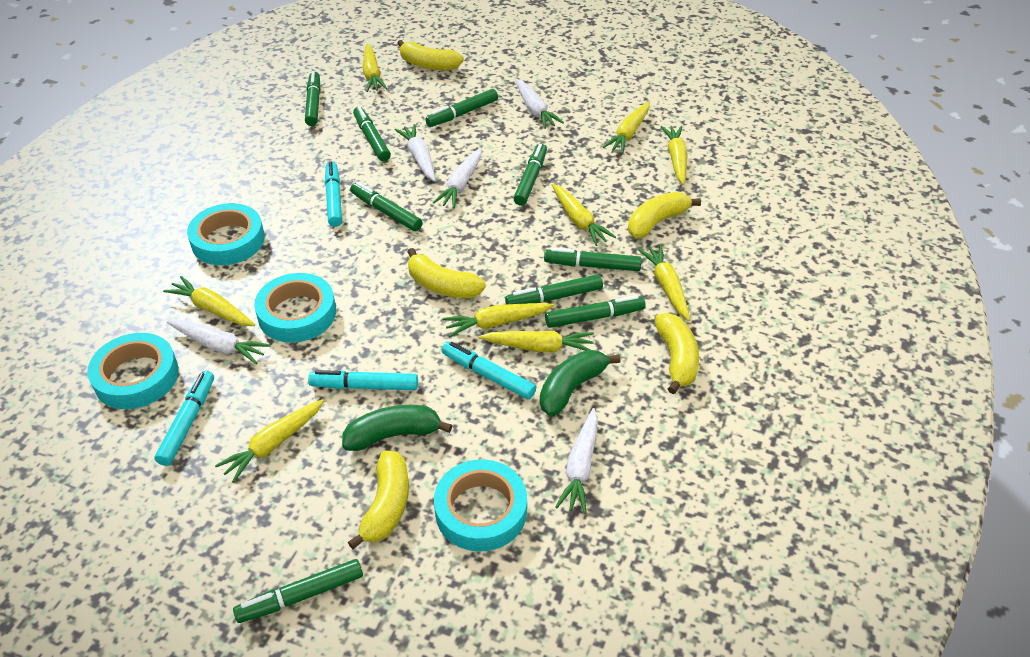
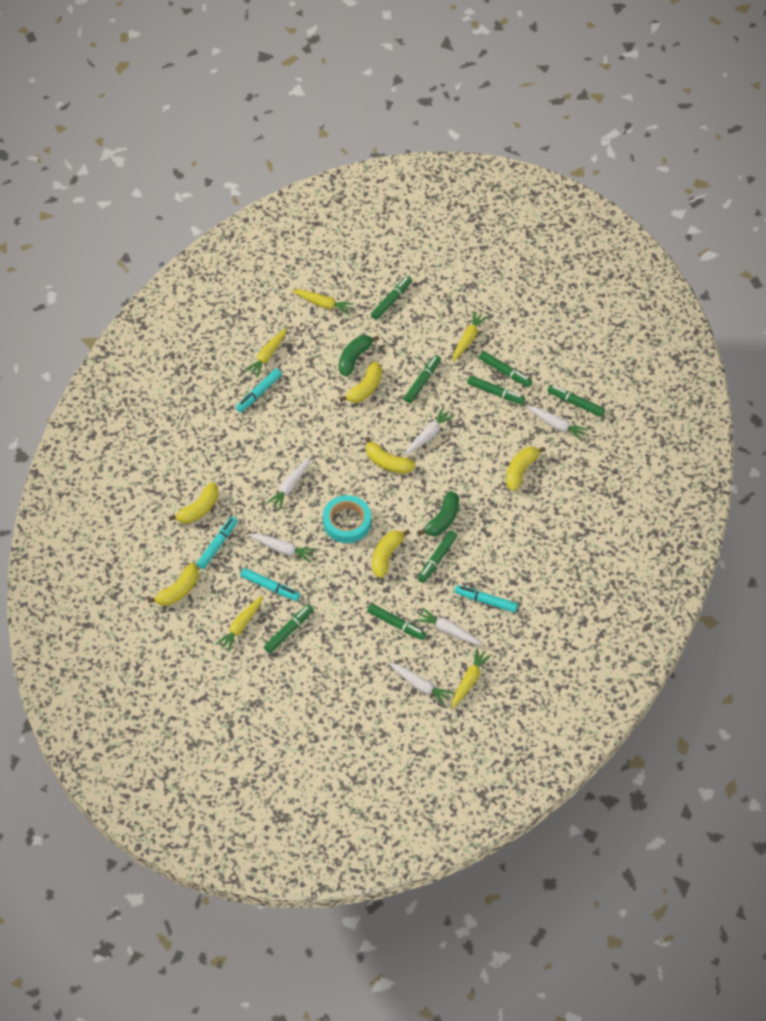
green marker: [233,559,363,623] [305,71,321,126] [350,182,422,231] [353,106,391,161] [425,89,498,127] [505,274,603,304] [513,144,547,206] [544,248,642,271] [545,295,646,328] = 9 -> [264,604,313,653] [367,603,427,640] [371,276,412,320] [404,355,441,403] [418,531,457,583] [467,376,525,405] [479,351,532,387] [547,385,605,417] = 8
turquoise tape: [87,333,179,409] [187,203,265,265] [254,273,336,343] [434,459,527,551] = 4 -> [323,495,371,543] = 1
white carrot: [167,320,271,364] [394,124,435,181] [433,148,482,208] [515,78,564,129] [555,408,598,514] = 5 -> [249,533,316,563] [266,457,311,511] [389,663,454,706] [405,407,455,455] [415,608,483,645] [526,406,589,441] = 6
yellow banana: [348,450,409,549] [397,40,464,71] [407,248,486,298] [628,192,701,238] [655,313,699,394] = 5 -> [148,563,199,606] [169,482,219,524] [339,361,382,403] [365,437,416,474] [372,529,410,578] [506,446,546,491] = 6
yellow carrot: [163,276,255,326] [215,399,324,483] [362,44,387,92] [443,303,554,337] [479,331,594,353] [552,184,616,246] [603,102,650,154] [638,244,690,321] [661,126,688,185] = 9 -> [215,595,263,653] [245,328,287,378] [292,289,354,315] [451,648,492,709] [453,311,488,362] = 5

